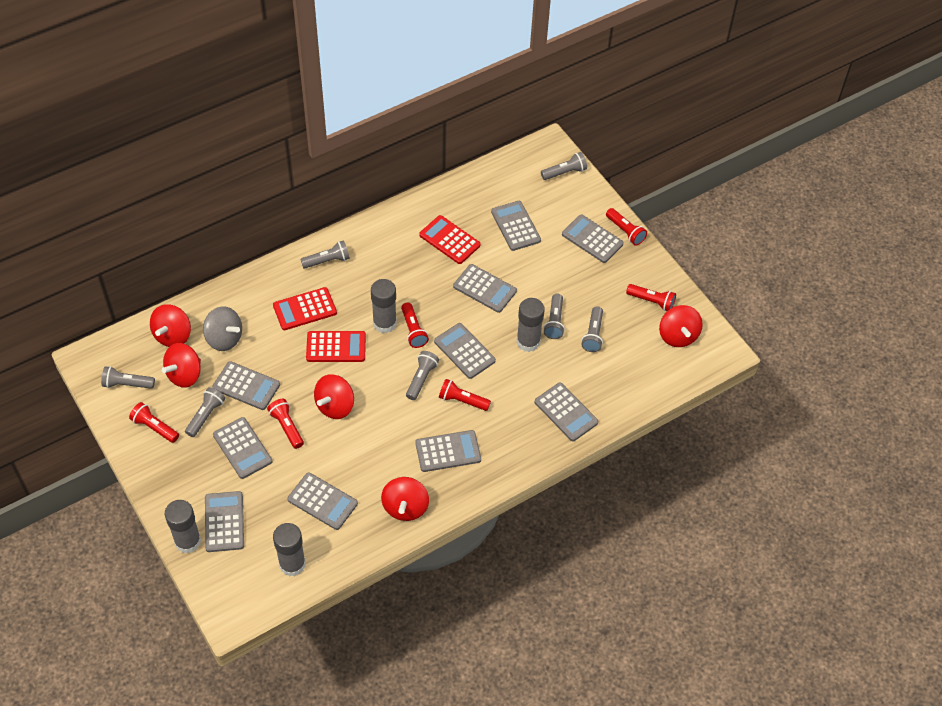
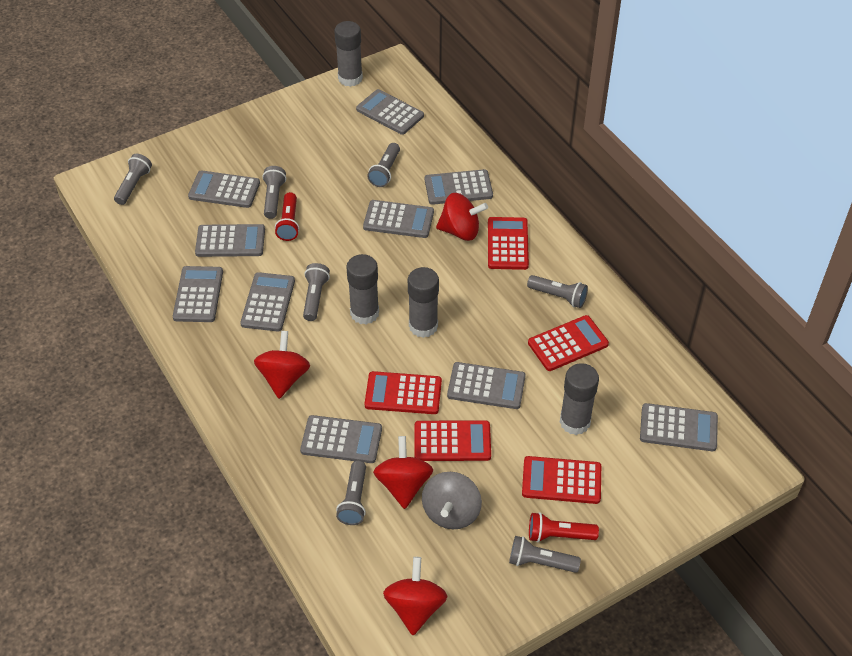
red calculator: [273,287,337,330] [306,331,366,362] [419,215,481,264] = 3 -> [364,371,442,414] [415,420,491,461] [488,217,529,270] [522,456,601,504] [528,315,609,371] = 5
red flashlight: [129,402,179,443] [267,399,304,449] [401,302,429,348] [439,379,491,411] [606,208,647,246] [626,284,676,311] = 6 -> [275,192,299,241] [529,512,599,542] = 2
red spinning top: [150,304,191,347] [162,343,201,388] [314,374,354,419] [381,477,429,521] [659,305,703,347] = 5 -> [254,331,310,399] [373,436,433,509] [383,557,448,635] [436,193,488,241] = 4

